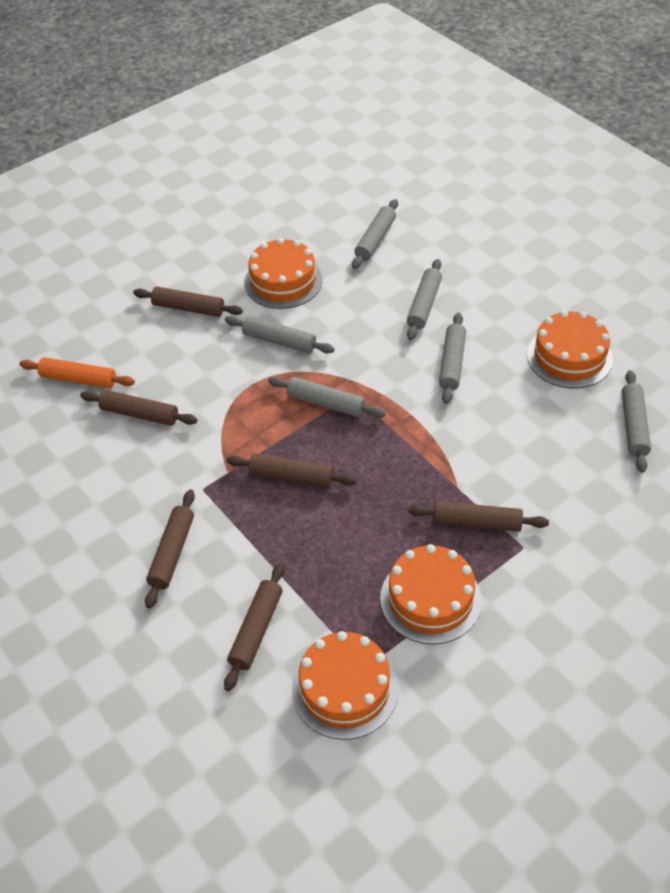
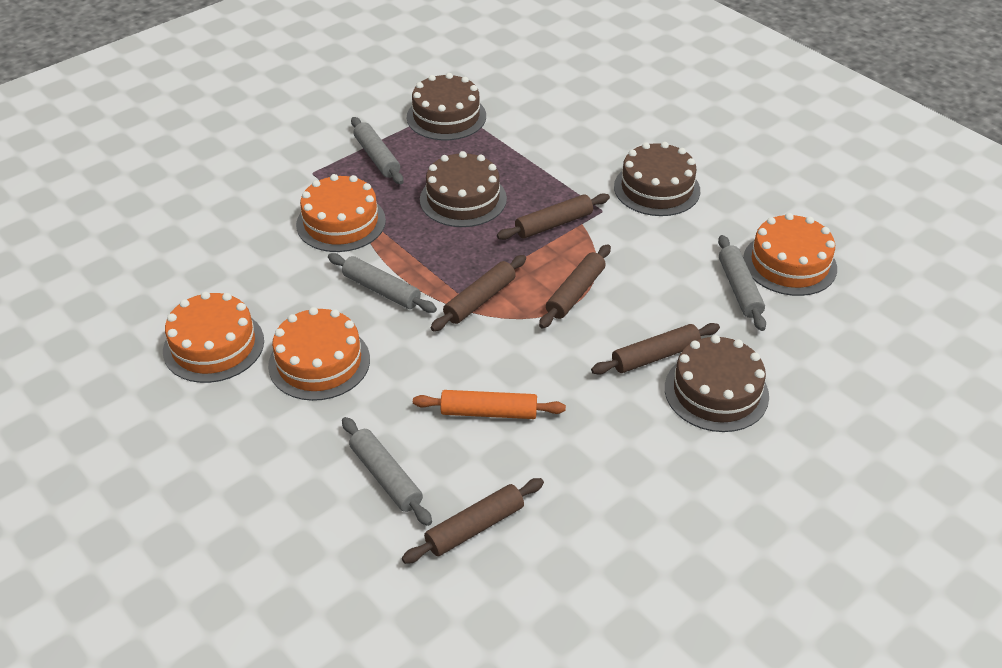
brown cake: none = 0 -> [407,73,486,140] [420,151,507,227] [614,142,700,216] [665,335,769,432] = 4
brown rolling pin: [80,390,198,426] [133,287,243,317] [145,490,195,609] [224,562,285,691] [227,453,357,487] [408,501,549,532] = 6 -> [402,478,544,564] [431,255,526,331] [497,193,610,240] [539,244,611,328] [591,323,720,375] = 5
grey rolling pin: [225,316,334,354] [268,377,386,418] [352,199,398,269] [407,259,442,340] [439,312,466,404] [622,370,651,473] = 6 -> [328,253,437,313] [342,417,432,526] [351,117,404,185] [718,235,766,331] = 4

